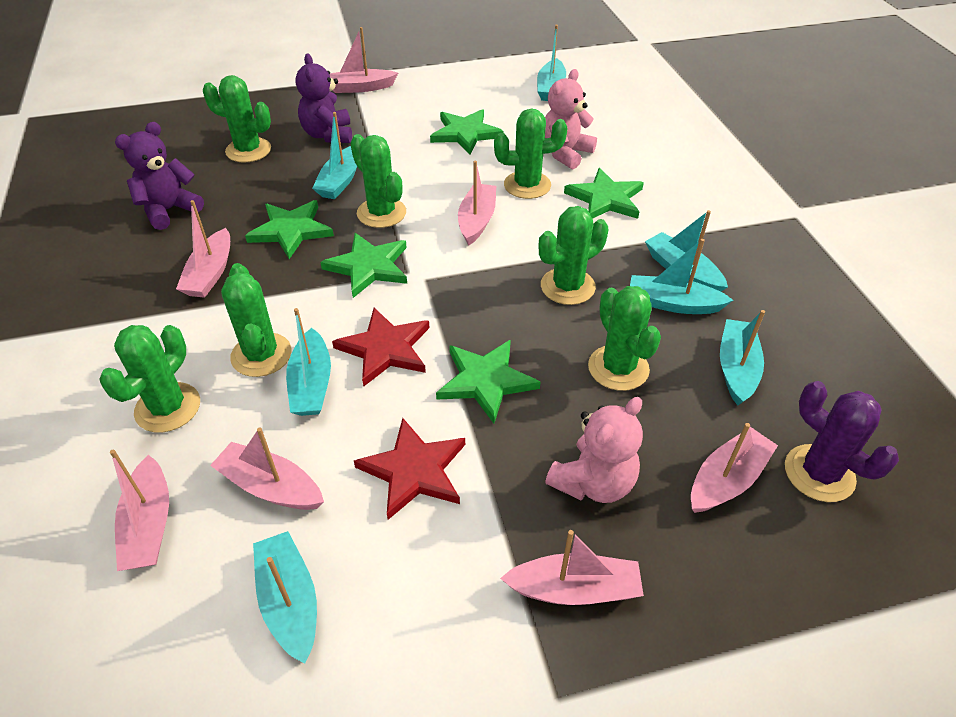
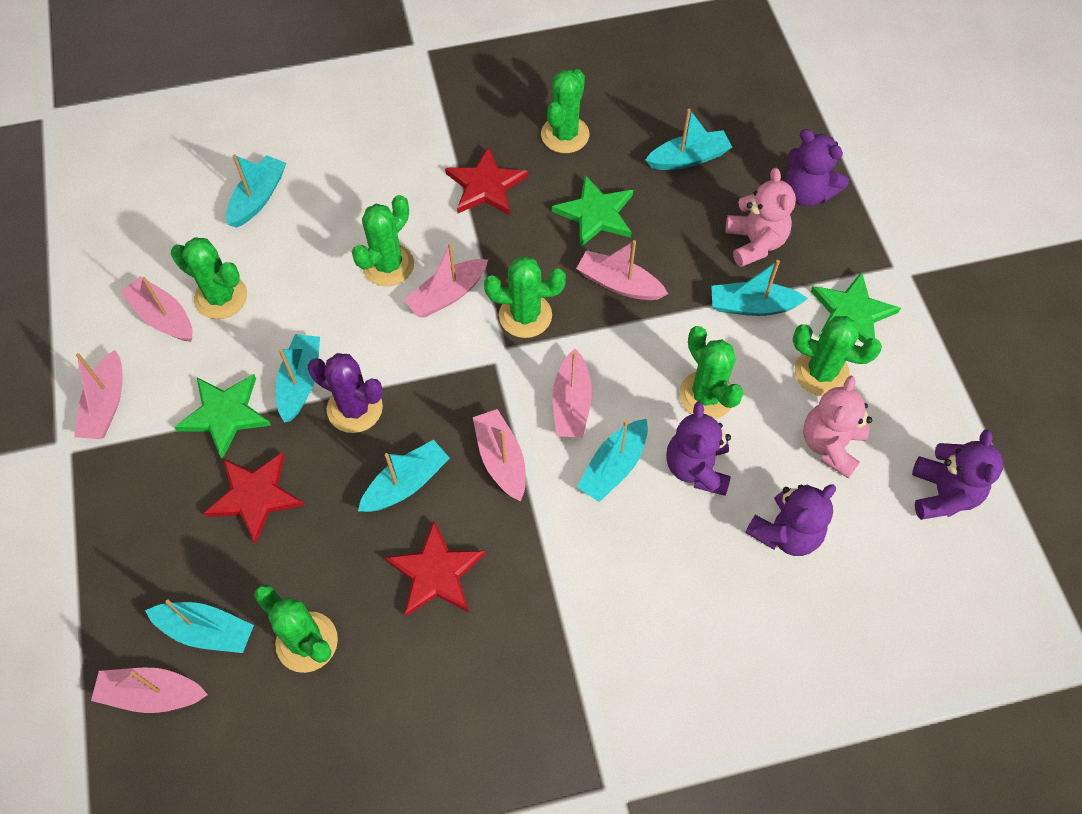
green star: [245,200,334,259] [320,233,407,298] [430,109,504,154] [436,340,540,423] [564,168,644,219] = 5 -> [174,374,272,459] [552,175,633,248] [811,272,901,344] = 3
purple teddy bear: [115,122,204,230] [296,54,352,143] = 2 -> [666,402,731,496] [745,484,836,556] [785,129,849,206] [912,430,1003,520] = 4
red star: [332,308,429,387] [354,418,465,520] = 2 -> [204,452,304,545] [385,521,485,616] [445,146,528,215] = 3

